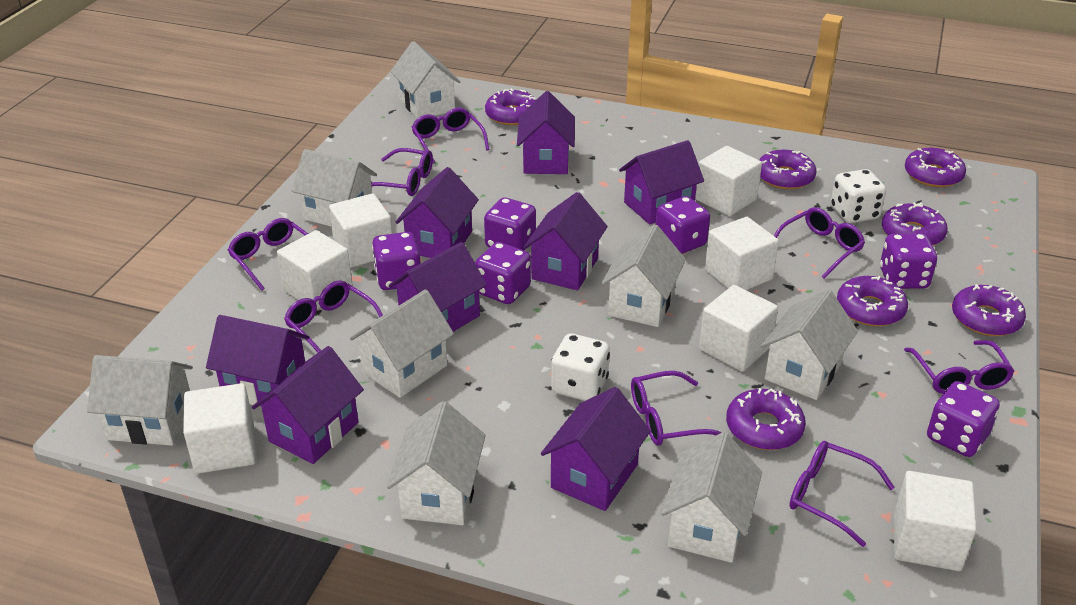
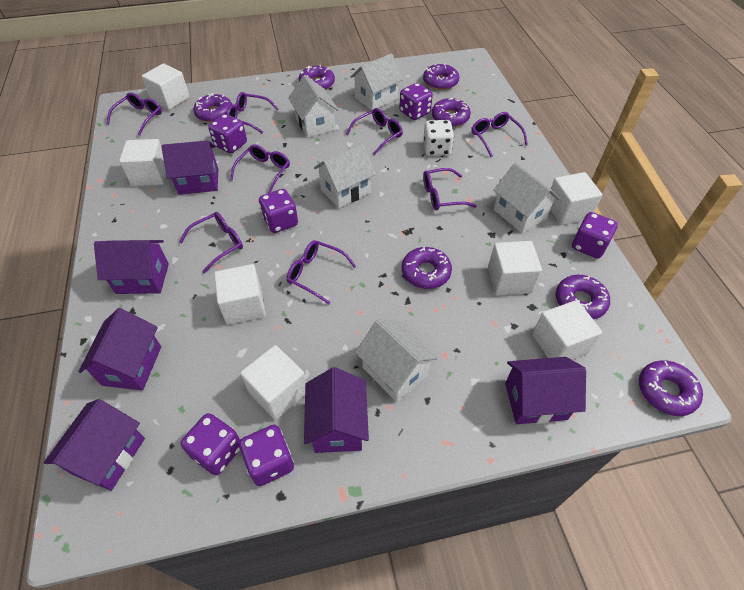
purple house: [206,315,309,406] [252,346,364,464] [389,242,487,332] [396,167,479,258] [517,91,575,174] [523,192,608,290] [541,387,651,511] [619,140,704,224] = 8 -> [44,399,145,491] [78,308,161,390] [94,240,169,294] [161,140,218,195] [304,367,369,453] [505,357,586,424] = 6
white dice: [551,333,610,401] [831,169,886,223] = 2 -> [423,120,454,156] = 1
white house: [87,355,193,446] [292,149,377,227] [350,289,454,398] [387,401,486,525] [391,41,460,118] [601,224,686,327] [661,432,762,563] [761,290,858,400] = 8 -> [288,75,339,138] [314,144,376,208] [350,53,403,110] [355,320,438,402] [493,163,560,233] = 5

